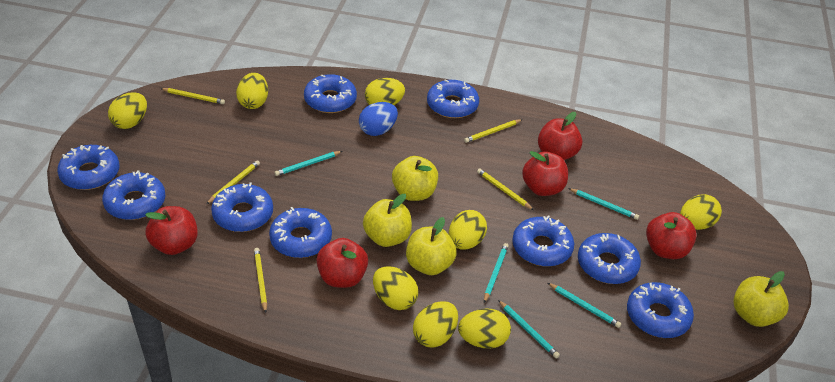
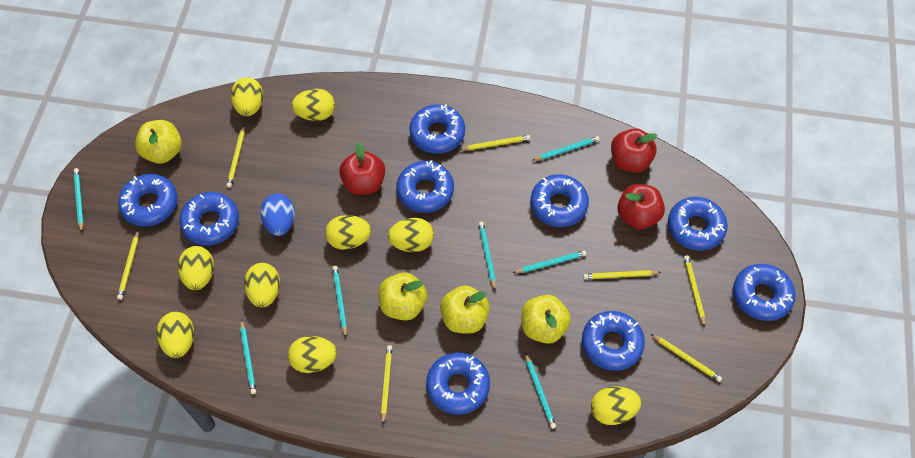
red apple: [145,206,198,255] [317,238,368,288] [522,151,568,196] [538,112,582,160] [646,212,697,259] = 5 -> [339,142,385,195] [611,128,658,172] [617,184,665,229] = 3
turquoise pencil: [275,151,342,176] [484,243,509,303] [498,300,560,358] [548,283,621,328] [568,188,639,220] = 5 -> [74,168,84,233] [240,319,256,394] [332,266,347,338] [479,222,496,290] [513,251,586,273] [525,353,556,429] [532,136,600,161] = 7
yellow egg: [108,92,147,129] [236,73,268,109] [365,78,405,105] [373,266,418,310] [413,301,458,348] [449,210,487,250] [458,308,511,349] [680,194,722,230] = 8 -> [157,312,194,358] [178,246,214,290] [231,78,263,116] [244,263,280,308] [288,336,337,373] [291,89,335,121] [325,215,371,250] [388,218,434,252] [591,387,641,425] = 9
yellow pencil: [160,88,225,104] [206,160,260,204] [254,248,267,313] [464,119,523,143] [477,168,534,210] = 5 -> [117,229,139,300] [227,126,245,188] [381,345,392,424] [459,135,530,150] [583,270,661,279] [651,334,722,382] [684,255,705,327] = 7

